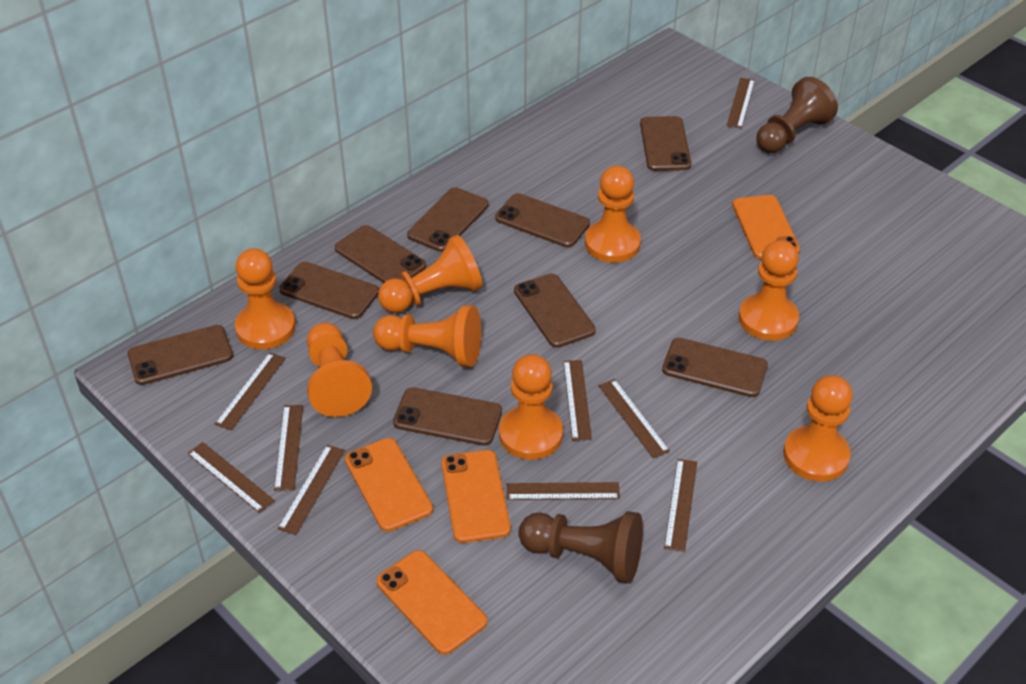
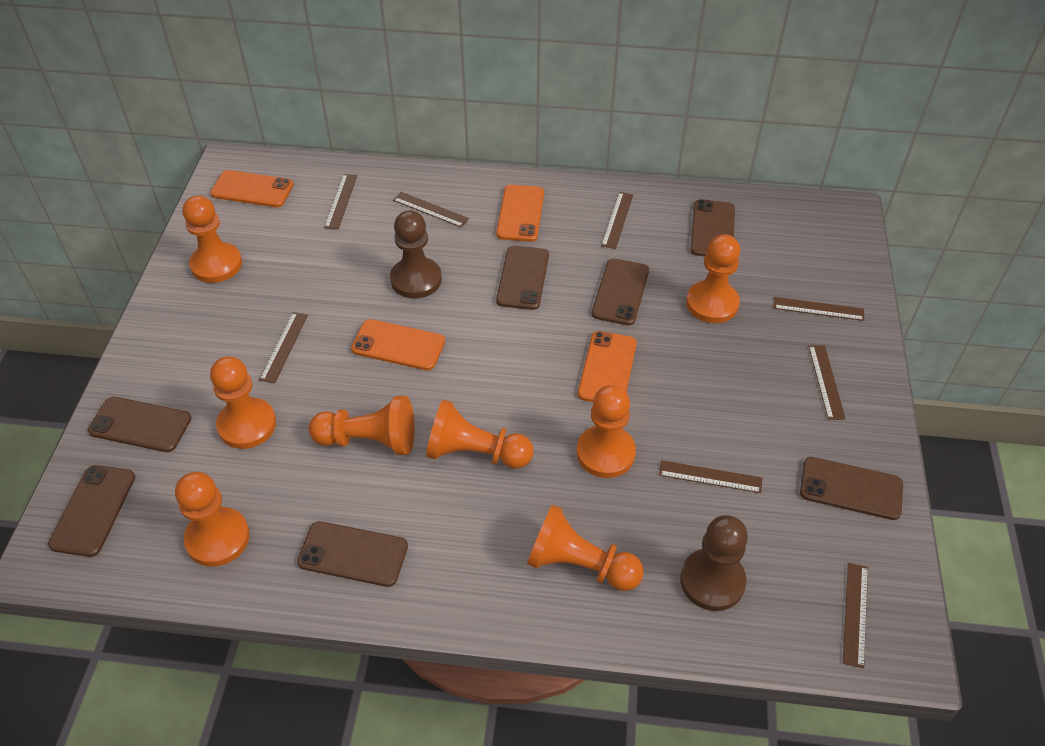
brown phone: [128,325,233,385] [279,262,379,319] [335,225,426,283] [393,387,502,446] [407,187,489,252] [495,193,590,248] [514,273,596,348] [640,116,691,171] [662,338,768,397] = 9 -> [48,465,135,557] [88,397,192,452] [297,521,408,587] [496,246,549,310] [592,258,649,326] [690,199,735,256] [800,457,903,520] = 7
brown ruler: [187,442,275,513] [215,353,286,430] [274,405,303,491] [278,445,345,535] [507,482,620,500] [563,360,592,441] [599,379,670,458] [664,459,697,552] [726,78,755,129] = 9 -> [259,312,308,383] [324,174,357,229] [393,192,469,228] [601,192,633,249] [659,460,762,493] [773,297,864,321] [808,345,846,420] [843,563,868,668] = 8

